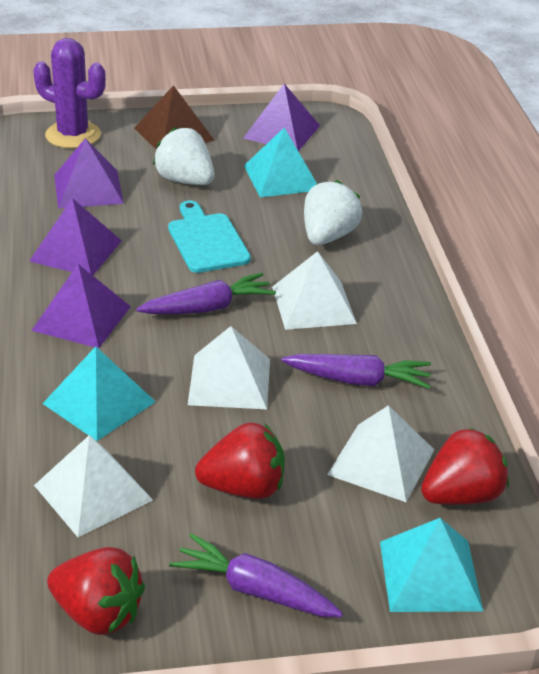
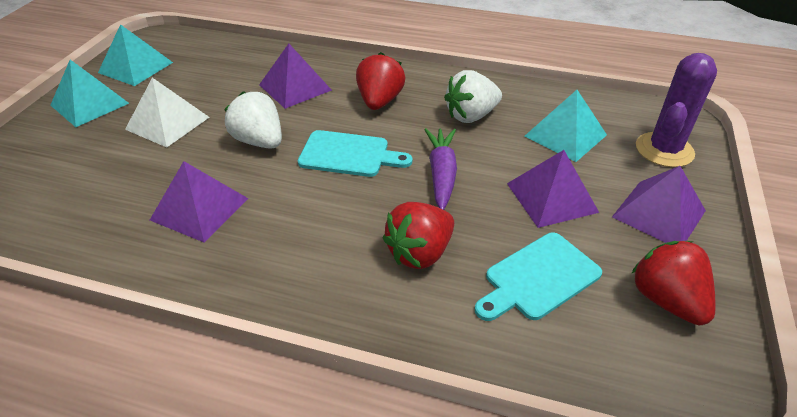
brown pyramid: [134,85,214,150] = 1 -> none = 0
purple carrot: [136,273,276,314] [169,533,343,617] [281,354,431,389] = 3 -> [424,128,457,210] = 1
turquoise cutting board: [168,200,251,273] = 1 -> [298,130,412,177] [475,233,602,321] = 2
white pyramid: [34,435,153,537] [188,326,270,409] [272,251,357,330] [327,405,434,502] = 4 -> [125,78,209,148] = 1

